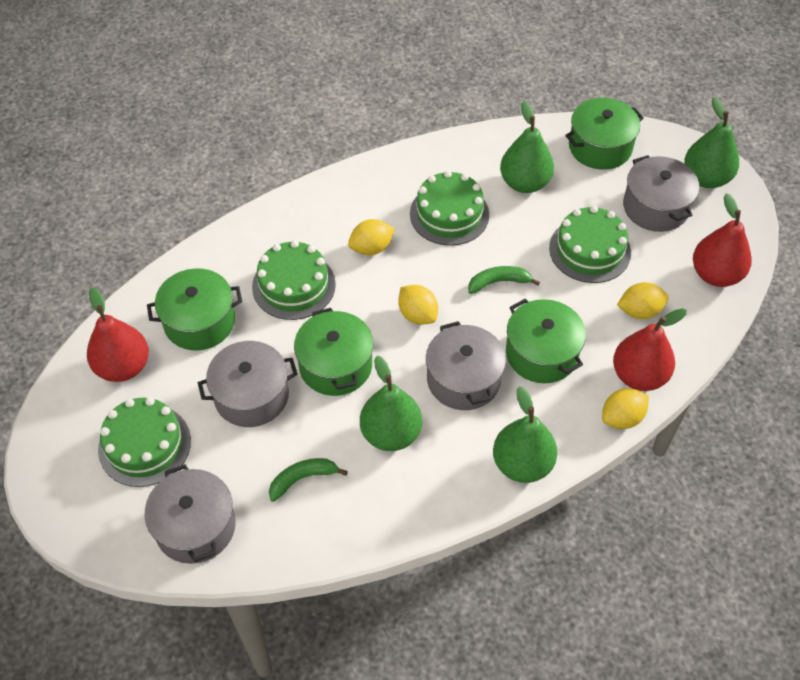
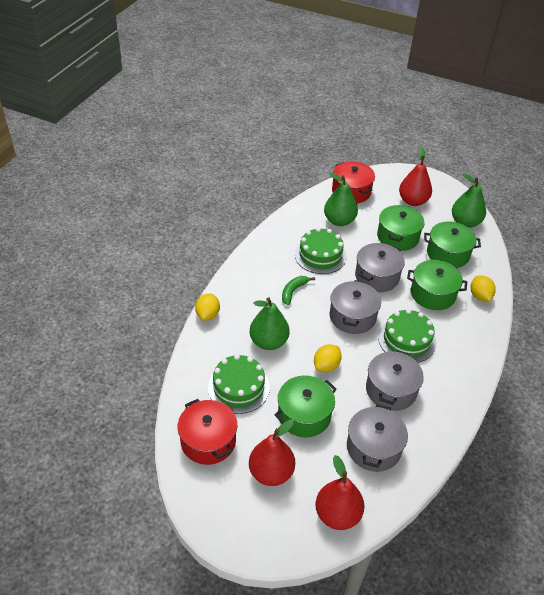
green banana: [269,458,348,502] [468,266,540,294] = 2 -> [282,276,315,305] = 1
green cake: [98,397,191,487] [252,240,336,320] [410,170,489,246] [549,206,631,283] = 4 -> [208,354,270,414] [295,227,346,274] [378,309,436,363] = 3
green pear: [360,356,422,451] [493,386,557,483] [500,101,554,193] [684,97,739,188] = 4 -> [250,297,289,350] [324,172,358,226] [452,173,486,228] = 3
red pot: none = 0 -> [177,399,237,465] [332,161,375,203] = 2
yellow lemon: [348,219,395,255] [398,285,438,325] [602,388,649,429] [617,282,669,319] = 4 -> [195,293,220,321] [314,344,342,372] [471,275,496,301] = 3

